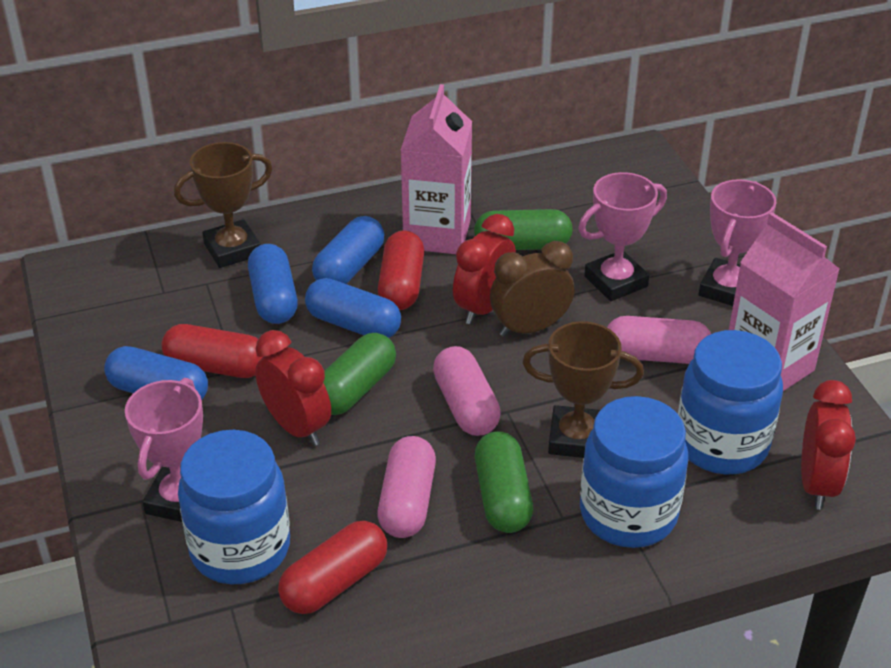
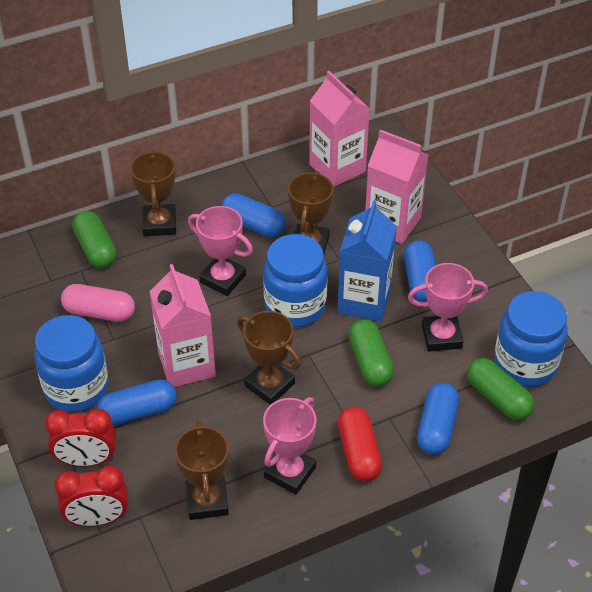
blue carton: none = 0 -> [337,200,397,322] = 1
brown clock: [490,241,574,337] = 1 -> none = 0
brown trophy: [174,142,273,268] [522,321,644,458] = 2 -> [130,150,176,236] [174,421,229,520] [237,311,301,405] [288,171,334,254] = 4
pink capsule: [377,436,436,538] [433,346,501,436] [607,316,711,364] = 3 -> [61,284,135,322] = 1
pink carton: [400,84,472,254] [729,212,840,391] = 2 -> [150,264,216,387] [309,71,370,187] [365,129,429,244] = 3
red capsule: [162,324,263,378] [278,521,387,614] [378,230,424,310] = 3 -> [338,407,382,482] = 1
red clock: [255,330,331,446] [453,214,516,324] [801,380,856,510] = 3 -> [45,408,116,467] [54,466,128,526] = 2

